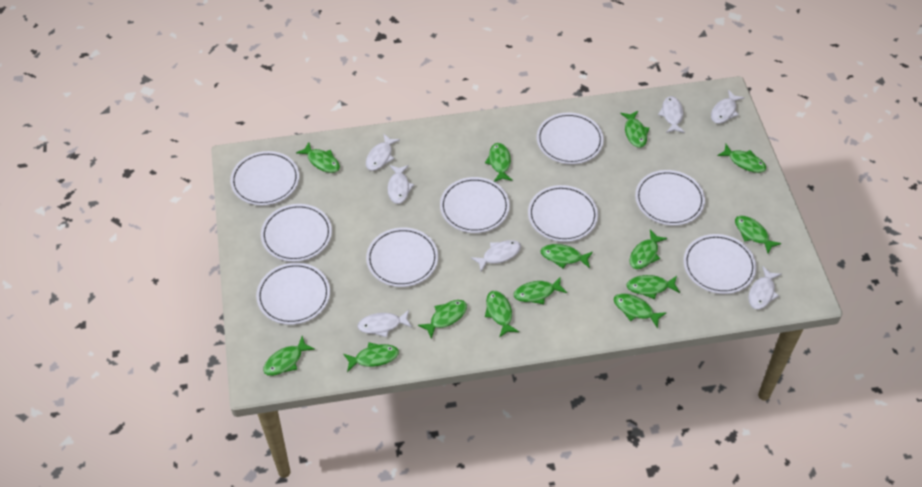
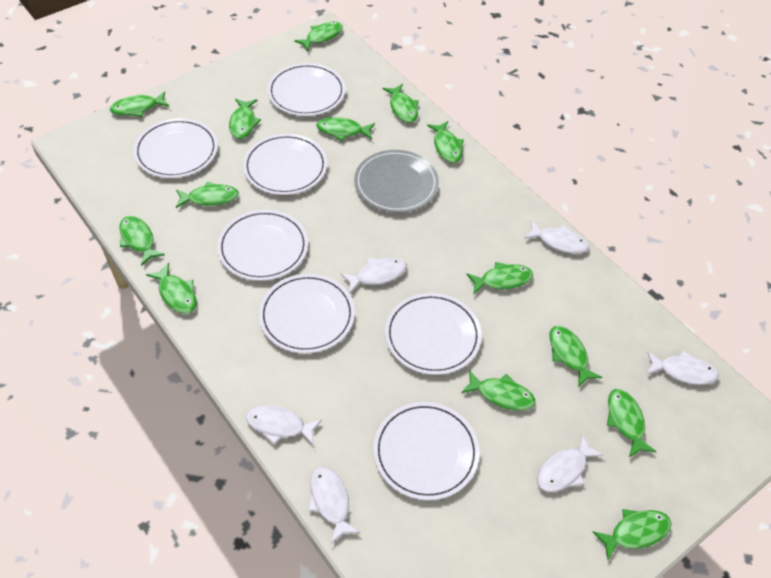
grey plate: none = 0 -> [354,150,439,213] = 1
white fish: [357,310,412,337] [366,133,400,171] [388,165,414,204] [471,240,521,271] [658,96,685,133] [711,90,745,124] [748,266,781,309] = 7 -> [246,405,322,445] [308,466,360,544] [341,258,407,293] [524,221,589,254] [537,434,604,492] [647,351,719,385] = 6
white plate: [230,151,299,206] [256,263,330,325] [261,204,332,262] [366,227,438,287] [440,177,510,233] [528,185,598,242] [537,112,604,164] [635,170,705,226] [683,234,757,294] = 9 -> [133,118,218,178] [217,210,308,281] [243,134,327,195] [259,274,355,353] [267,63,345,116] [373,402,479,500] [385,293,482,375] = 7

